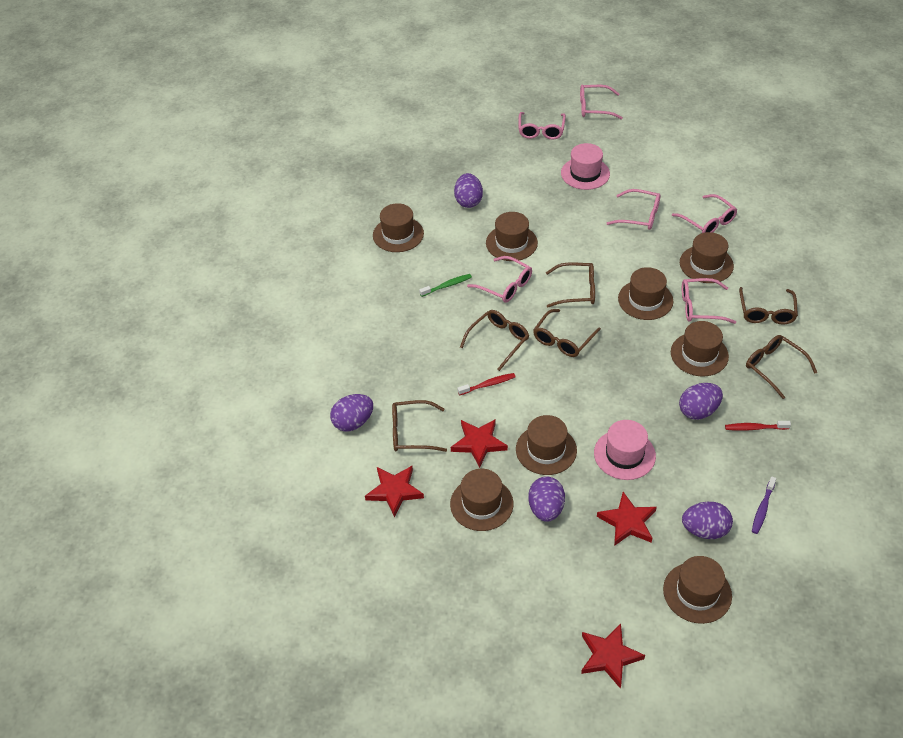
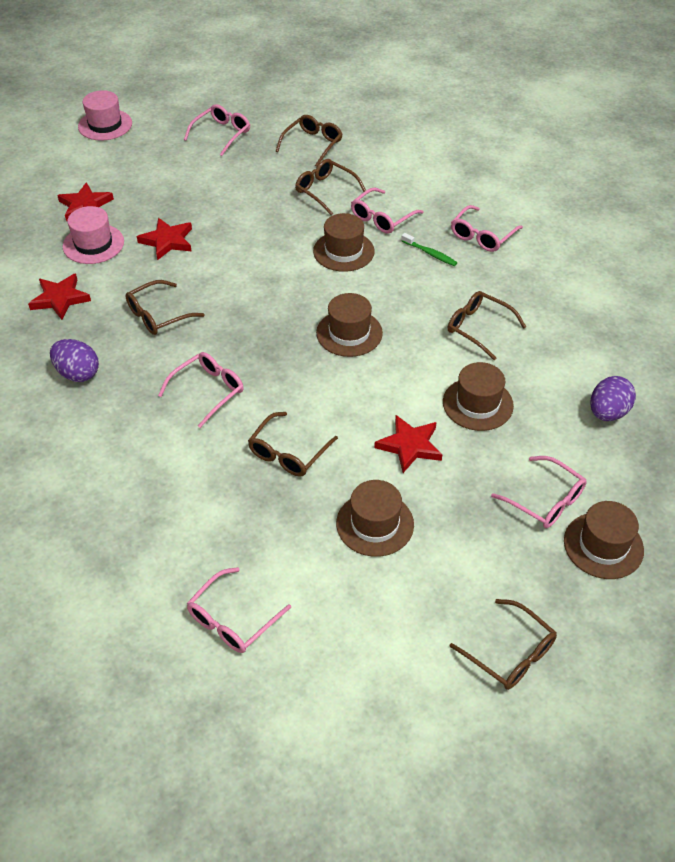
brown hat: [373,203,424,252] [450,469,513,531] [486,212,538,261] [516,415,577,475] [618,267,673,320] [663,556,732,624] [671,321,729,376] [680,232,734,283] = 8 -> [313,213,375,272] [316,293,383,357] [336,480,414,557] [443,362,514,431] [564,501,644,579] = 5
purple egg: [330,394,373,431] [454,173,483,208] [528,476,565,522] [679,383,723,420] [682,502,733,539] = 5 -> [50,339,99,382] [590,376,636,421] = 2
purple toothbrush: [752,476,776,534] = 1 -> none = 0
red toothbrush: [457,373,516,395] [725,421,791,431] = 2 -> none = 0

